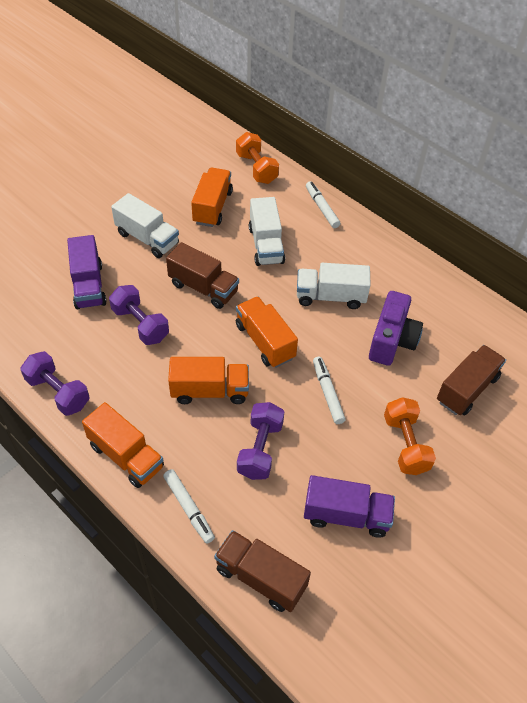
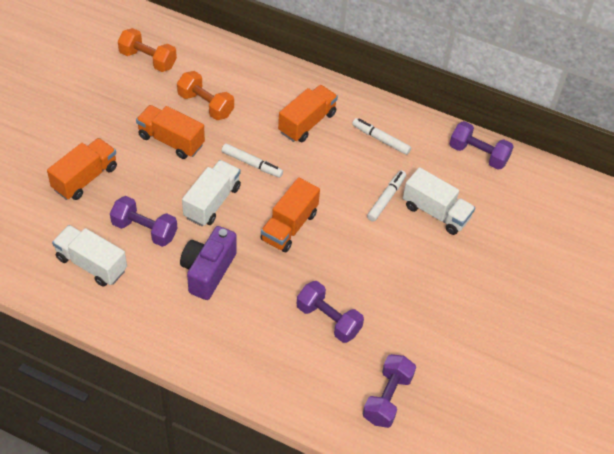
brown truck: [166,242,239,309] [214,530,311,612] [437,345,506,415] = 3 -> none = 0
purple dumbbell: [20,351,90,416] [109,285,169,345] [237,402,284,480] = 3 -> [110,196,178,247] [297,281,364,343] [363,354,416,428] [449,121,514,170] = 4
purple truck: [67,235,107,309] [304,475,395,538] = 2 -> none = 0

